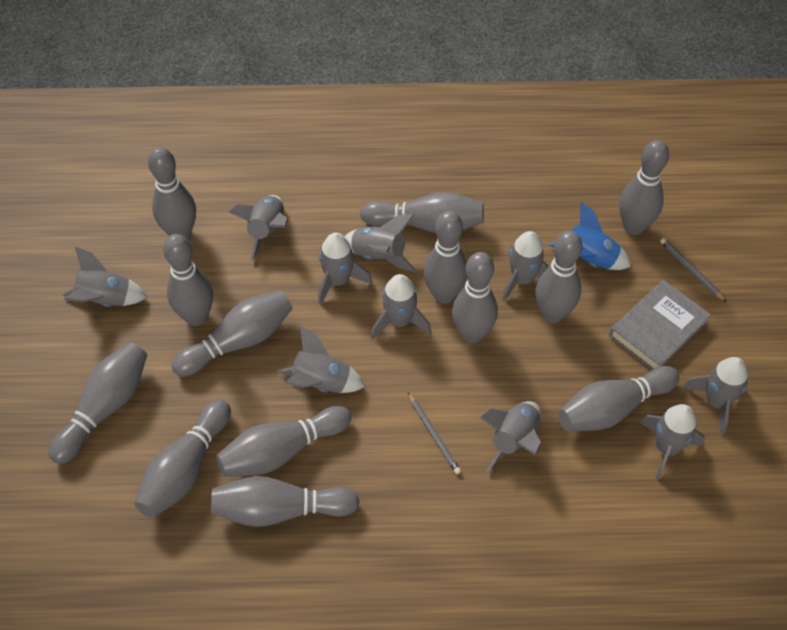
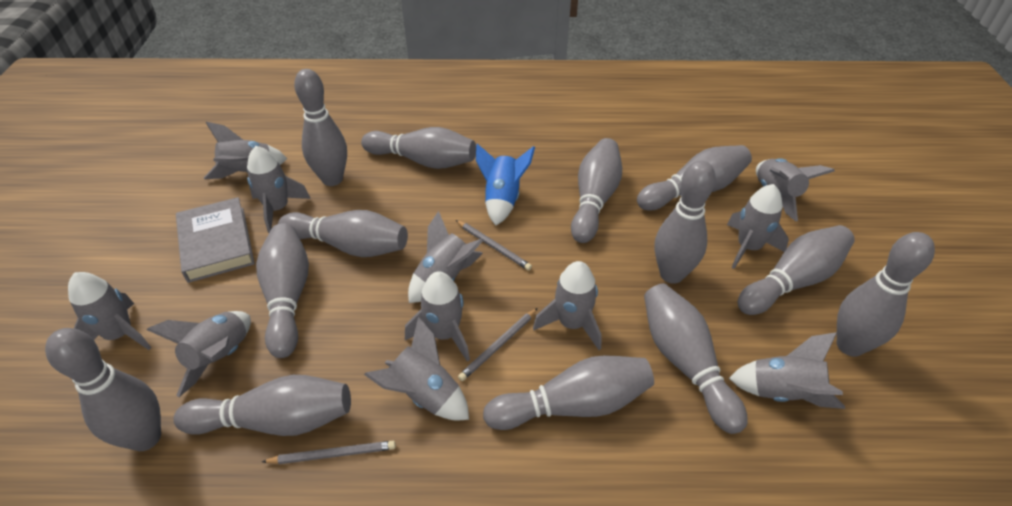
grey pencil: [408,392,461,474] [660,238,726,302] = 2 -> [262,441,396,464] [456,220,532,270] [458,308,538,381] = 3
grey rocket: [62,247,147,307] [229,195,288,261] [277,326,365,393] [318,233,372,305] [345,214,416,272] [371,274,431,339] [479,401,541,473] [502,231,549,301] [641,404,705,480] [682,357,748,434] = 10 -> [68,272,152,350] [147,311,251,397] [204,122,287,179] [247,146,311,233] [364,317,469,421] [405,271,470,362] [408,211,483,303] [533,261,602,350] [727,184,789,269] [729,332,845,409] [756,158,835,221] = 11

